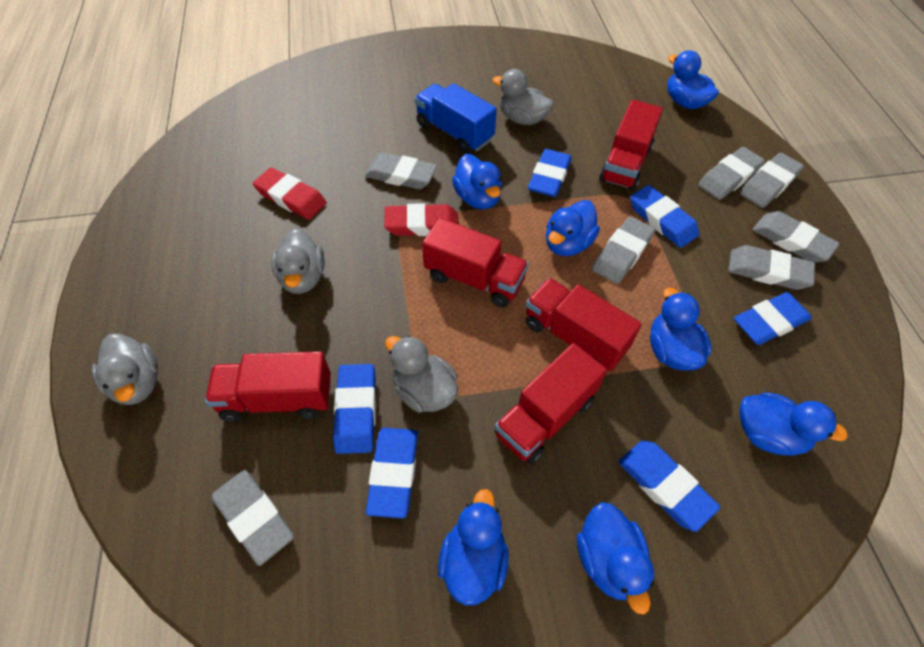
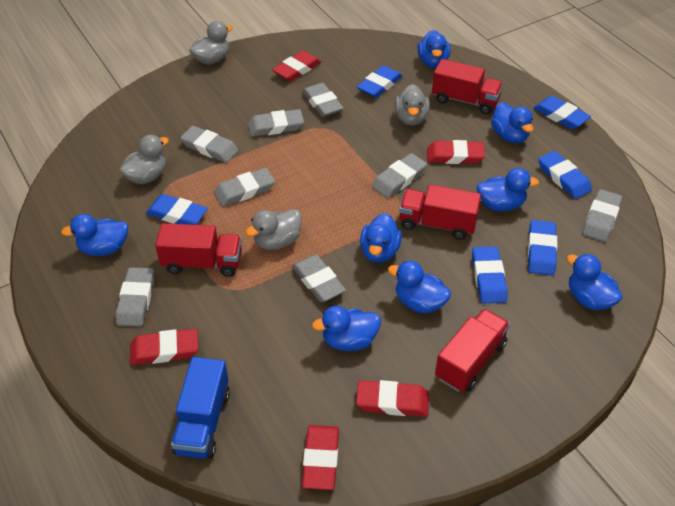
blue duck: [438,489,509,605] [452,154,502,209] [546,200,600,256] [577,502,654,615] [650,288,712,370] [667,50,719,109] [739,392,848,456] = 7 -> [61,214,128,256] [312,306,381,351] [360,213,402,263] [388,261,451,313] [418,30,450,68] [477,168,539,211] [491,102,534,143] [567,253,623,310] = 8
grey eraser: [212,470,294,566] [365,153,437,189] [592,216,655,284] [698,147,765,200] [728,245,815,290] [740,153,804,208] [753,211,840,263] = 7 -> [116,267,154,327] [180,126,239,163] [214,168,275,207] [248,109,304,137] [292,254,346,302] [302,83,344,117] [372,153,427,198] [582,189,622,242] = 8
red eraser: [253,168,327,220] [384,203,459,236] = 2 -> [130,329,198,365] [272,51,321,81] [302,425,339,490] [356,380,429,417] [427,140,485,164] = 5
red truck: [205,351,331,422] [422,218,529,307] [494,343,607,465] [526,278,642,371] [599,100,663,191] = 5 -> [155,223,242,277] [399,185,481,240] [432,59,503,114] [435,308,510,392] = 4

